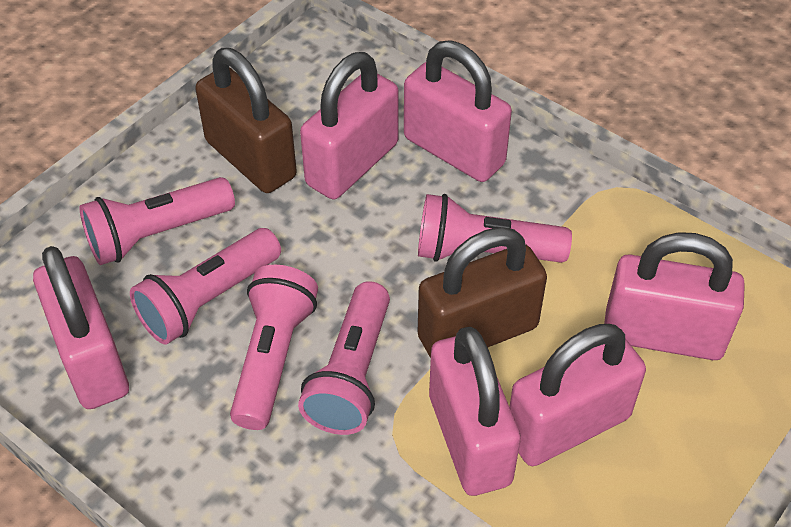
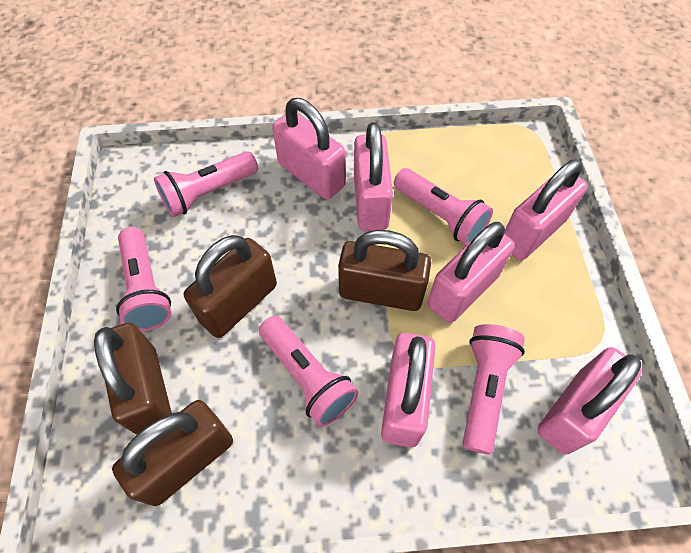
brown padlock: [195,48,297,193] [418,227,547,358] = 2 -> [94,323,172,435] [112,400,233,506] [183,235,277,338] [338,230,431,311] = 4

